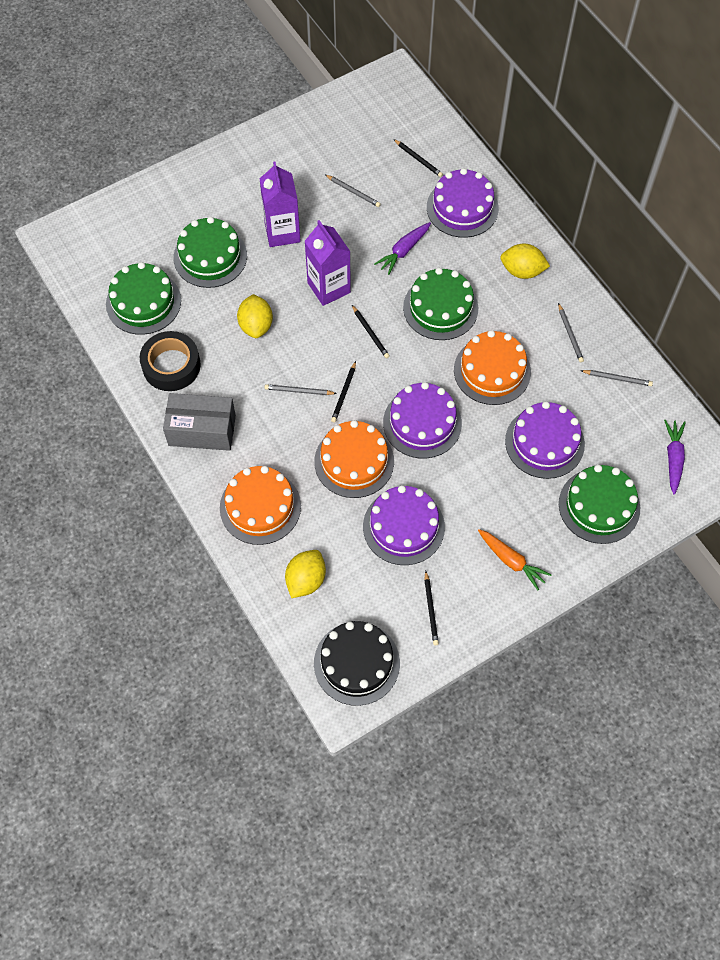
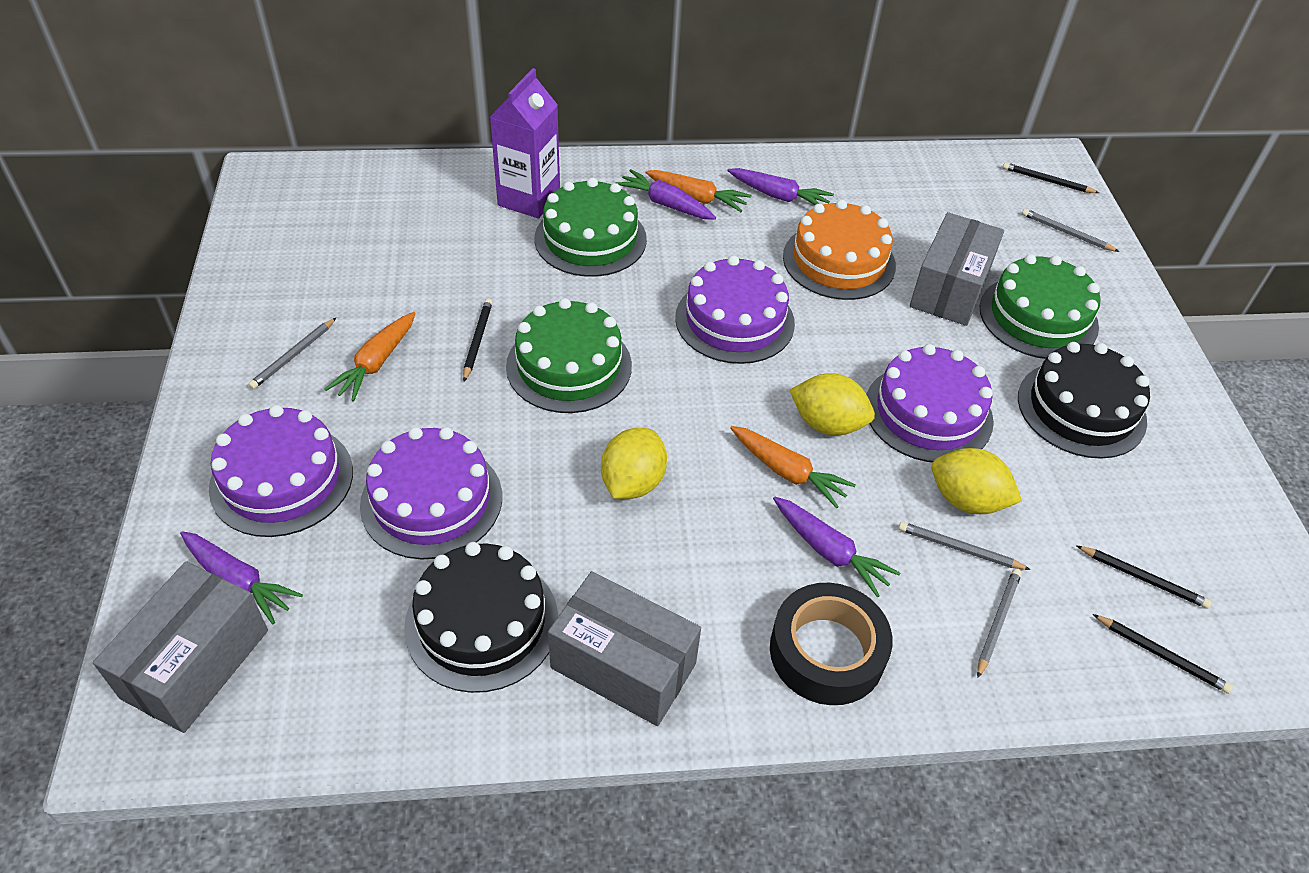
black cake: [314,621,400,706] = 1 -> [404,542,558,693] [1018,342,1150,459] = 2
green cake: [106,262,181,335] [174,217,247,288] [403,268,478,340] [559,465,640,544] = 4 -> [506,298,632,413] [534,178,647,277] [979,254,1101,359] = 3
grey box: [163,393,236,451] = 1 -> [93,561,268,733] [548,571,701,726] [909,212,1004,326] = 3
orange cake: [220,466,301,545] [314,420,394,498] [454,330,531,405] = 3 -> [783,200,896,300] = 1
orange carrot: [478,529,552,590] = 1 -> [325,312,416,401] [645,170,751,212] [730,426,856,508] = 3
purple carrot: [374,222,431,275] [664,420,686,494] = 2 -> [180,531,303,624] [615,169,716,220] [727,168,834,205] [773,497,900,597] = 4
purple carton: [259,161,301,247] [304,220,351,306] = 2 -> [490,68,560,218] = 1

